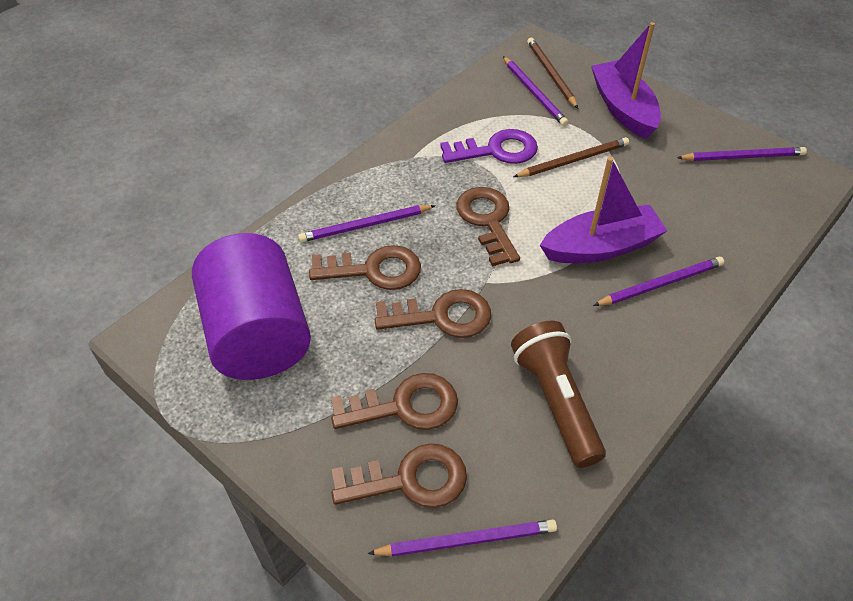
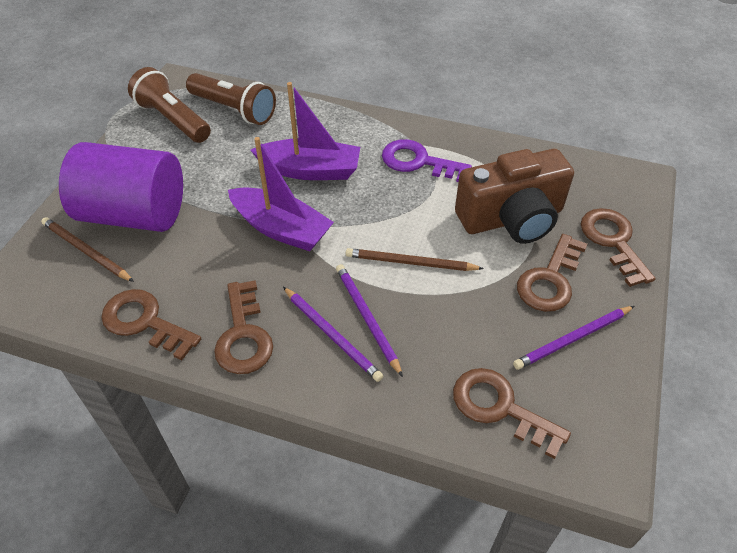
brown camera: none = 0 -> [455,149,574,244] = 1
brown flashlight: [511,321,606,468] = 1 -> [128,67,211,143] [186,73,276,125] = 2
purple pencil: [298,205,436,242] [367,520,557,556] [503,56,568,126] [593,257,724,306] [677,147,807,161] = 5 -> [283,287,383,382] [336,264,403,377] [513,306,634,370] = 3

